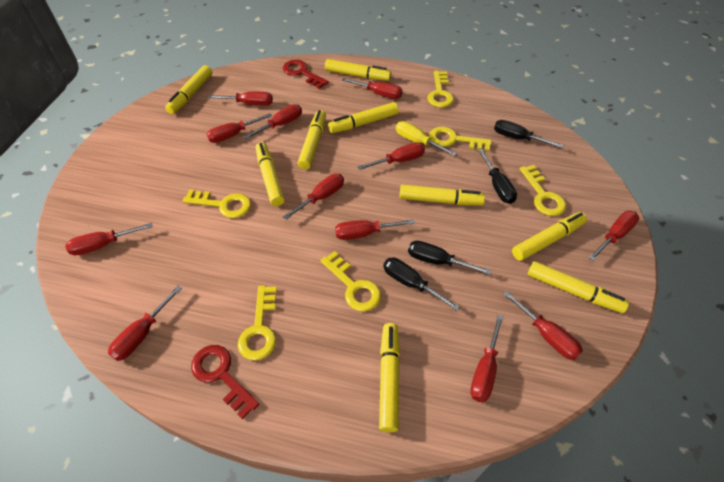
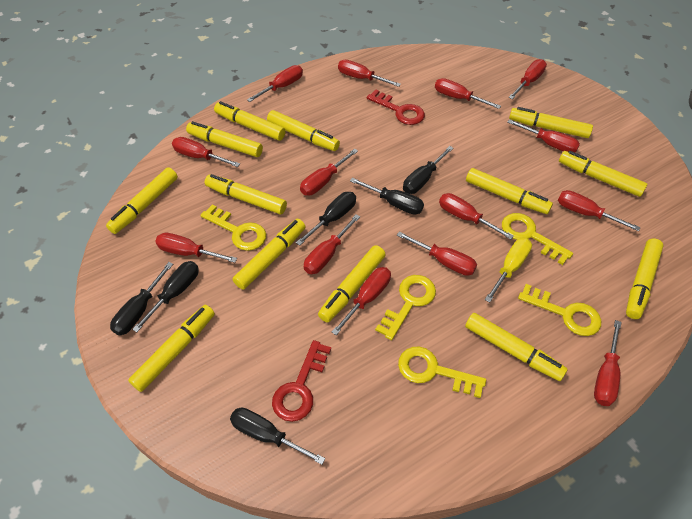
black screwdriver: [383,257,460,311] [408,240,491,275] [478,149,517,204] [494,120,563,148] = 4 -> [110,262,173,336] [132,261,199,332] [230,408,325,465] [296,192,356,246] [350,178,424,215] [403,146,454,194] = 6
red screwdriver: [65,223,153,255] [108,286,182,361] [206,113,272,143] [208,92,273,106] [244,104,302,139] [283,174,344,220] [335,219,415,240] [342,78,403,99] [358,143,425,170] [470,315,504,403] [503,291,583,360] [589,211,639,261] = 12 -> [155,233,237,263] [172,137,240,167] [247,65,303,102] [300,149,358,195] [304,214,360,274] [332,267,391,335] [338,60,401,87] [397,232,477,276] [435,78,501,109] [439,193,514,239] [507,119,580,153] [509,59,547,99] [558,190,641,231] [594,320,621,406] = 14
yellow key: [183,189,251,218] [238,285,277,361] [320,251,381,312] [427,71,454,108] [429,126,492,151] [520,165,566,216] = 6 -> [200,204,266,251] [375,275,436,340] [398,347,486,398] [502,213,573,265] [518,284,601,336] = 5
yellow marker: [165,65,212,114] [256,142,285,206] [298,110,326,170] [325,59,391,81] [328,102,399,133] [379,323,400,433] [399,185,485,205] [512,212,587,261] [528,261,629,313] = 9 -> [106,167,178,234] [128,305,215,392] [186,121,263,157] [205,174,287,215] [214,101,286,141] [233,219,306,290] [267,110,340,151] [318,245,386,323] [465,313,568,381] [466,168,553,214] [509,107,593,138] [559,151,647,197] [626,239,664,319] = 13

